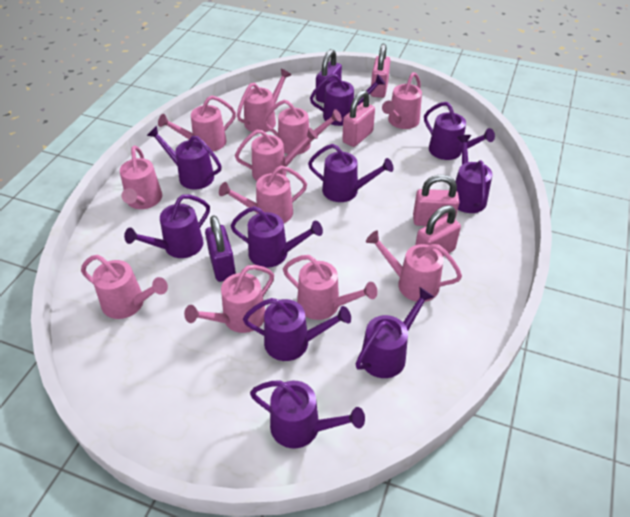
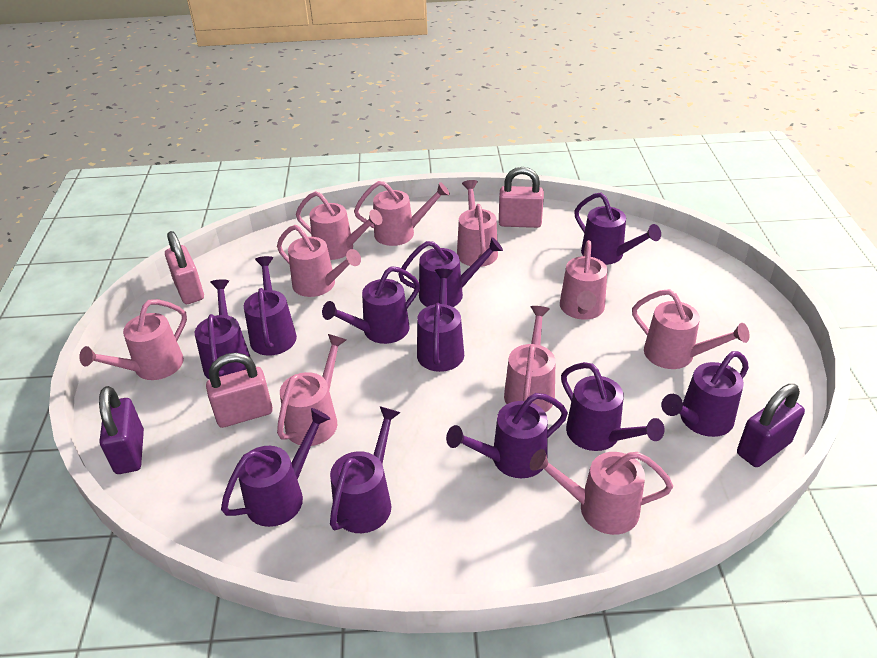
pink padlock: [342,90,375,147] [371,44,391,98] [413,174,459,226] [415,205,461,256] = 4 -> [165,231,204,304] [206,353,273,428] [499,167,544,228] = 3
pink watering can: [81,255,168,319] [120,146,162,209] [158,95,236,152] [184,265,274,333] [219,166,307,223] [235,127,318,181] [237,69,291,132] [263,100,342,155] [283,255,378,320] [366,230,462,302] [382,72,422,129] = 11 -> [79,299,187,380] [277,225,361,297] [277,334,346,446] [296,191,382,260] [354,181,450,246] [457,180,498,267] [504,306,555,412] [530,449,673,535] [560,240,608,320] [632,289,749,369] = 10
purple watering can: [124,194,210,258] [147,126,222,190] [230,206,323,268] [243,298,351,361] [250,381,365,448] [308,144,394,202] [310,74,385,126] [355,287,434,378] [424,102,495,160] [455,135,492,213] = 10 -> [195,279,251,380] [221,408,330,527] [244,256,297,356] [322,266,420,344] [330,406,401,533] [398,237,503,307] [417,269,464,372] [446,393,568,478] [561,362,665,451] [574,192,661,265] [661,351,749,437] = 11

